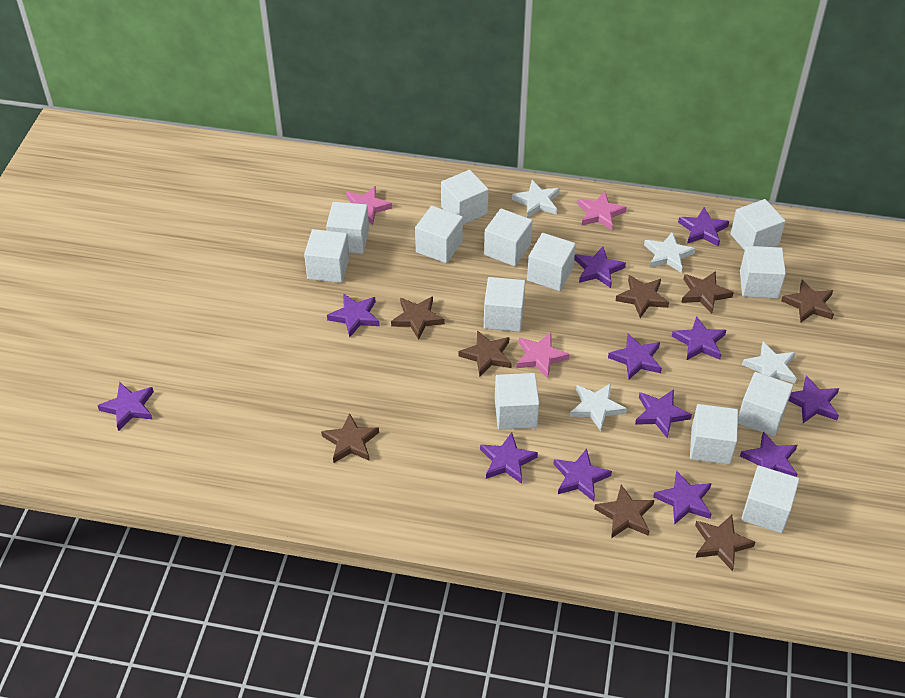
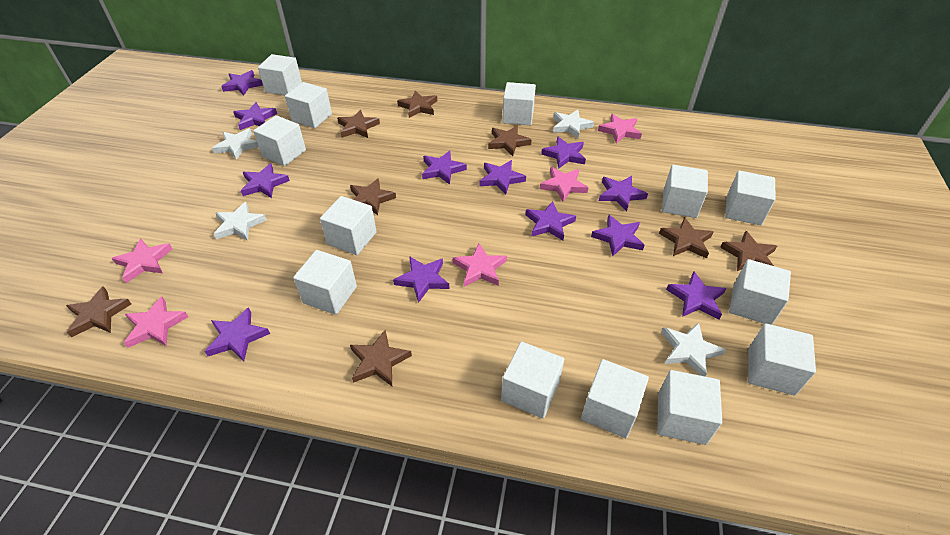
pink star: [346,186,392,225] [516,333,570,379] [577,192,627,230] = 3 -> [112,238,172,283] [124,296,189,348] [453,243,507,287] [540,167,589,202] [598,114,642,144] = 5

